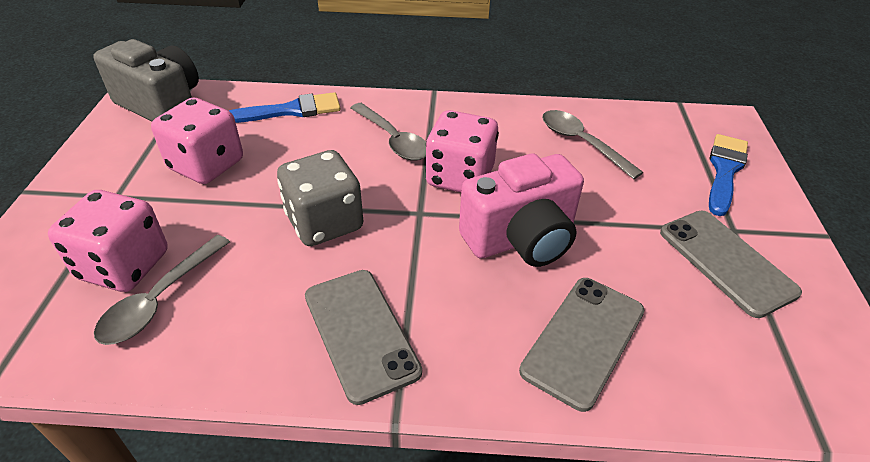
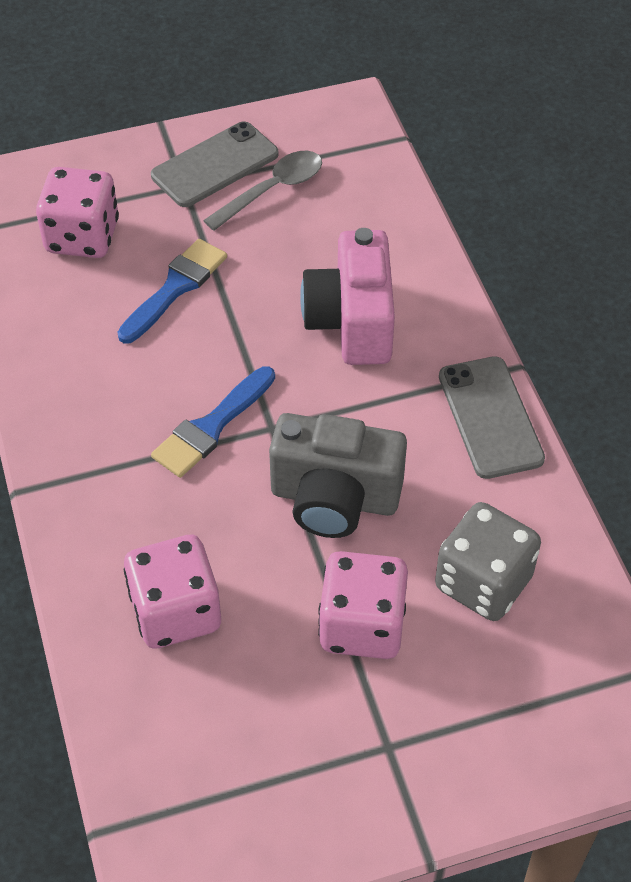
grey phone: [305,270,422,405] [519,278,644,412] [660,211,802,318] = 3 -> [151,121,279,207] [439,356,545,479] = 2
grey spoon: [94,235,230,345] [351,103,426,161] [542,110,644,179] = 3 -> [203,151,322,231] = 1

